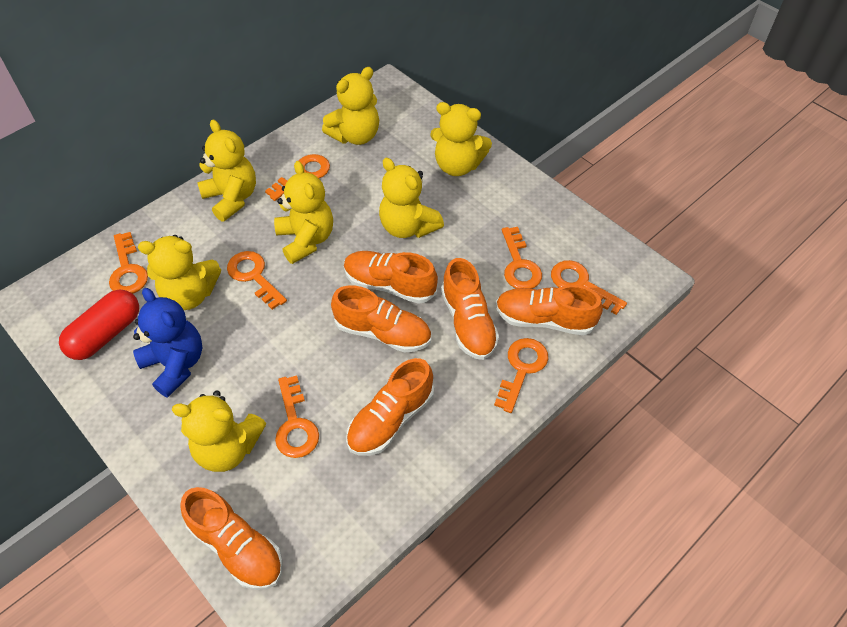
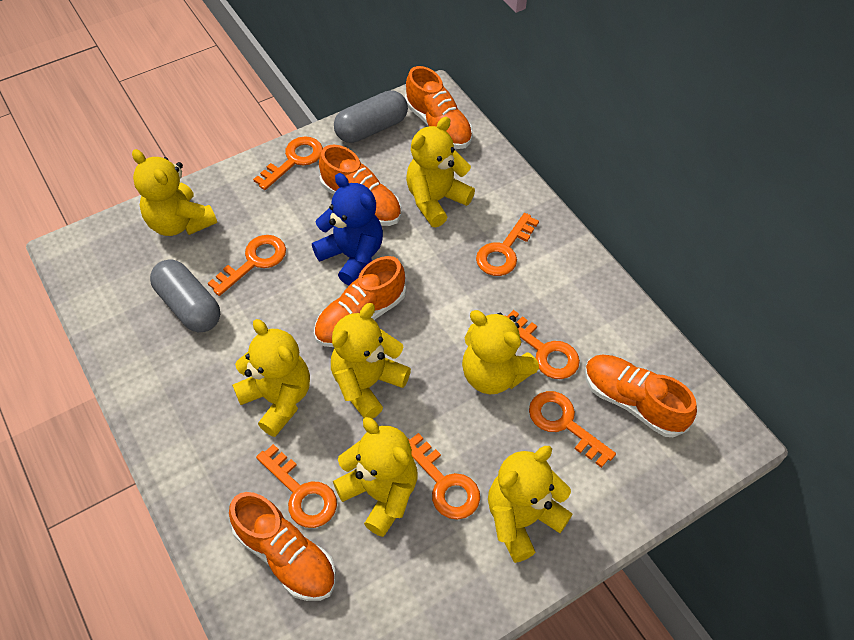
grey capsule: none = 0 -> [150,259,220,332] [334,90,408,143] = 2
orange shoe: [180,487,283,590] [331,285,431,353] [344,251,438,304] [346,358,434,456] [441,258,499,360] [496,285,603,335] = 6 -> [229,492,336,601] [314,256,406,347] [319,145,401,226] [405,66,473,149] [585,355,697,437] = 5
red capsule: [59,290,139,360] = 1 -> none = 0

